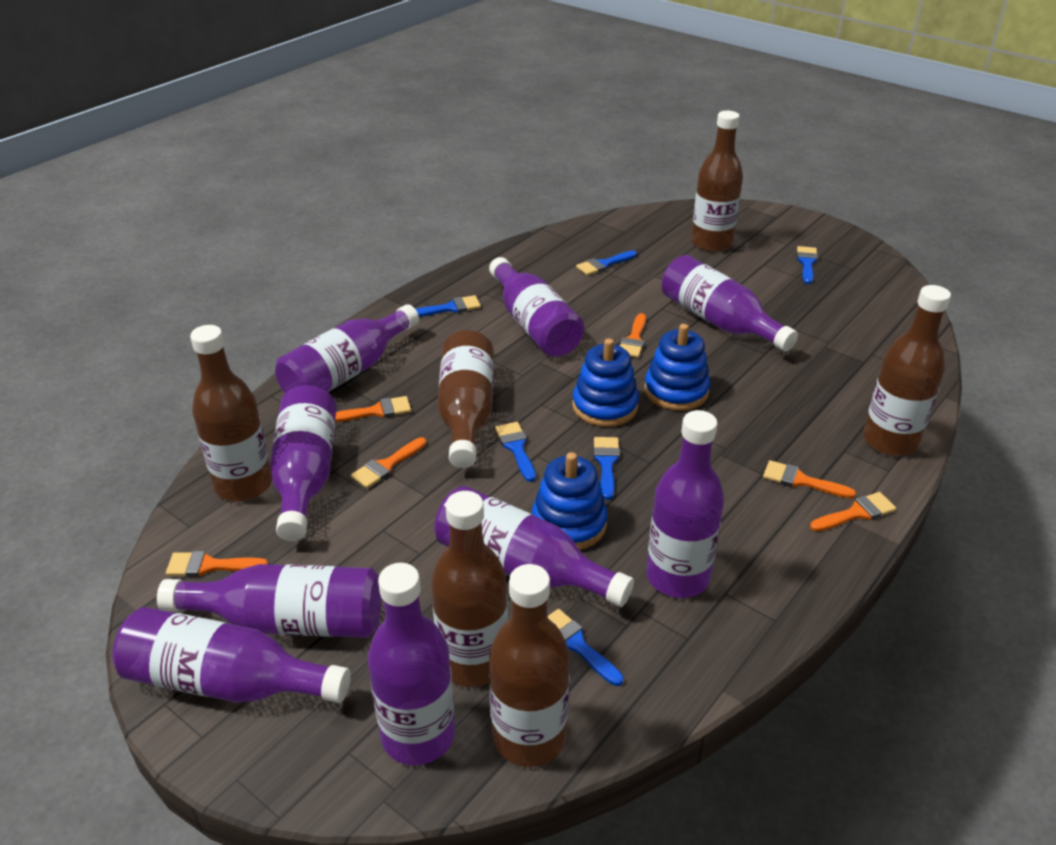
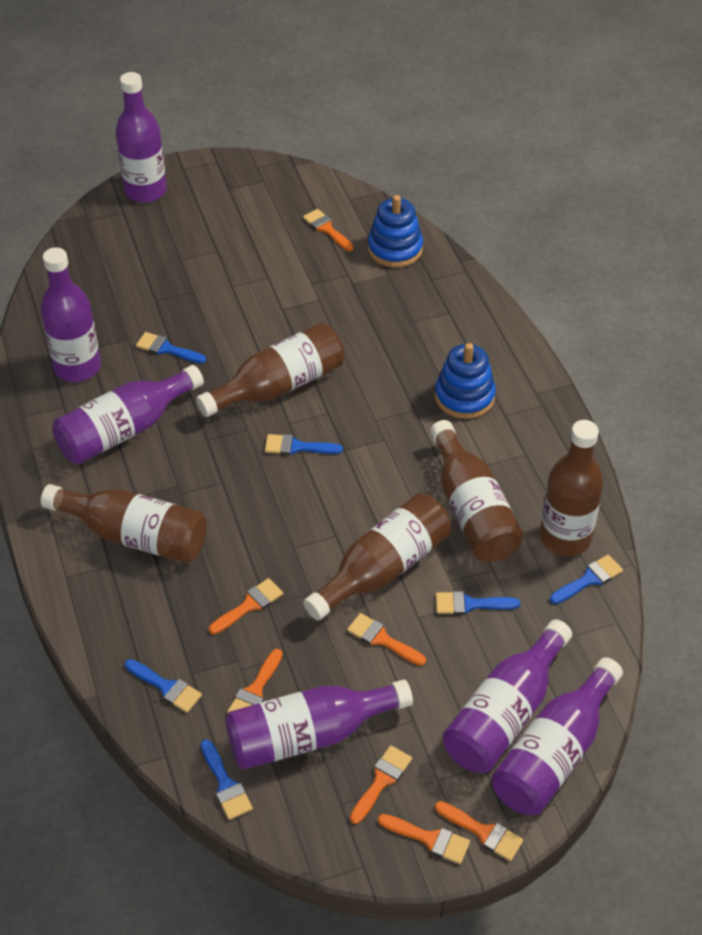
blue stacking toy: [532,452,608,550] [572,339,639,427] [644,324,710,411] = 3 -> [368,195,423,268] [435,343,496,419] = 2
brown bottle: [190,325,272,501] [431,491,508,687] [438,330,494,468] [489,564,570,767] [691,111,743,252] [863,285,951,456] = 6 -> [41,484,207,563] [196,323,344,417] [303,493,451,620] [430,420,523,562] [540,420,604,556] = 5
orange brush: [166,551,269,577] [335,396,411,422] [351,437,427,488] [620,313,646,358] [763,460,856,499] [810,492,896,532] = 6 -> [209,578,283,635] [227,649,282,713] [303,209,354,251] [347,613,426,666] [350,745,412,824] [378,814,470,864] [435,801,523,861] = 7
purple bottle: [113,607,351,703] [157,564,382,638] [269,385,337,541] [275,304,419,393] [368,563,455,765] [434,486,634,607] [489,257,584,357] [646,410,724,598] [662,255,798,352] = 9 -> [40,247,101,382] [52,365,204,464] [115,72,167,203] [225,680,413,770] [442,619,572,773] [491,657,623,815] = 6

